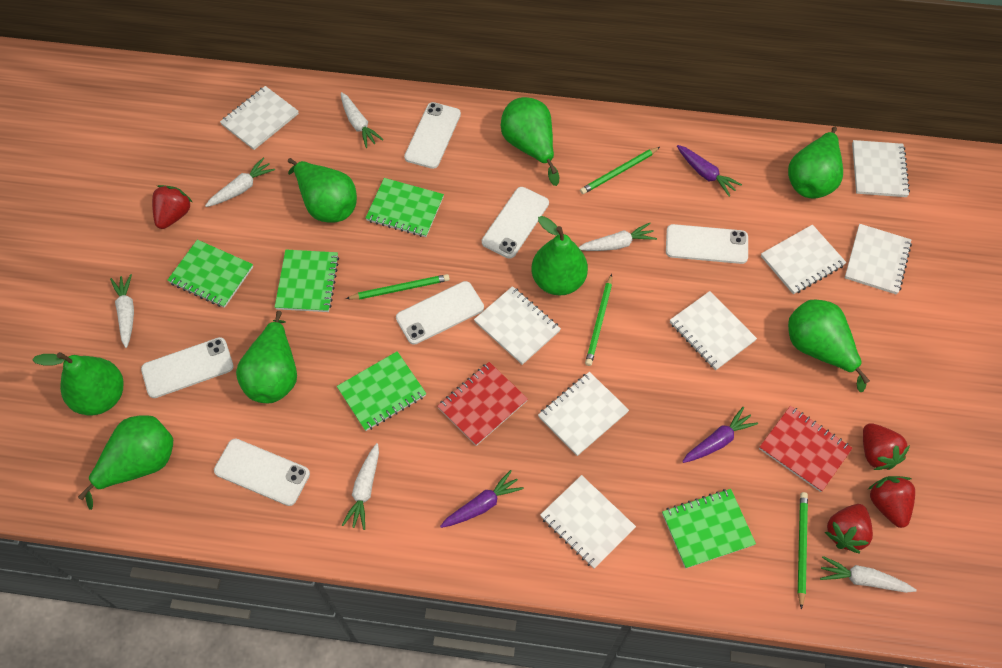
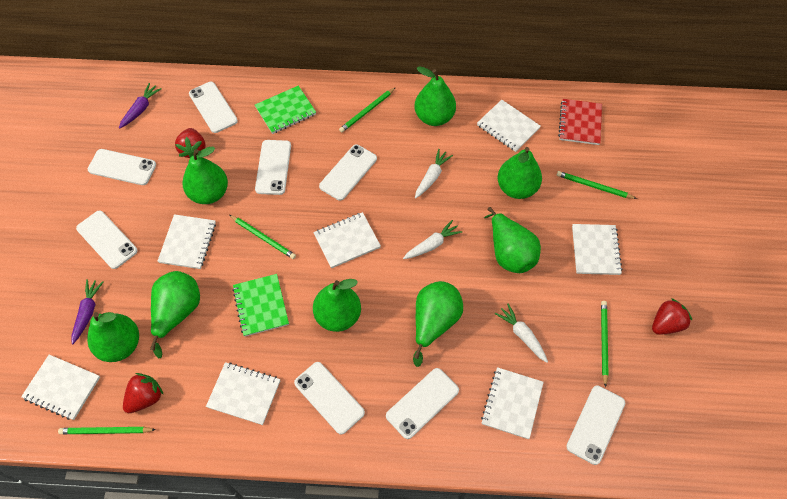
green notebook: [167,240,253,308] [275,250,339,312] [337,351,426,431] [365,178,444,237] [662,489,756,569] = 5 -> [232,274,289,337] [255,85,316,134] = 2
green pencil: [346,274,450,299] [580,147,660,194] [585,274,612,366] [798,492,808,609] = 4 -> [58,427,156,434] [229,215,296,259] [339,87,396,133] [557,171,637,199] [601,301,609,387] = 5
purple carrot: [440,470,524,528] [677,145,742,197] [682,407,758,463] = 3 -> [71,279,104,344] [119,83,162,129] = 2
red notebook: [437,362,528,446] [759,406,853,492] = 2 -> [558,99,602,145] = 1
red strawberry: [152,185,193,229] [825,504,873,554] [863,423,910,470] [868,476,915,528] = 4 -> [123,373,164,413] [175,128,206,158] [652,298,692,335] = 3
white carrot: [110,274,134,348] [205,158,275,207] [341,92,384,148] [342,443,379,530] [578,223,657,251] [820,556,917,593] = 6 -> [403,220,462,259] [415,149,453,198] [495,303,548,363] = 3
white notebook: [220,86,299,150] [474,286,561,365] [538,372,629,456] [540,475,636,569] [670,291,757,370] [761,225,846,294] [845,224,912,295] [852,140,910,197] = 8 -> [21,355,100,420] [158,214,216,269] [206,362,280,425] [314,212,381,268] [477,100,541,152] [481,367,544,439] [572,224,622,275] = 7
white phone: [141,337,234,398] [214,439,310,506] [396,281,484,345] [404,102,461,169] [482,187,549,259] [666,224,748,264] = 6 -> [76,211,138,269] [88,149,156,185] [189,82,238,133] [255,140,291,195] [294,362,365,434] [319,145,377,201] [386,368,459,439] [566,386,625,465] = 8

